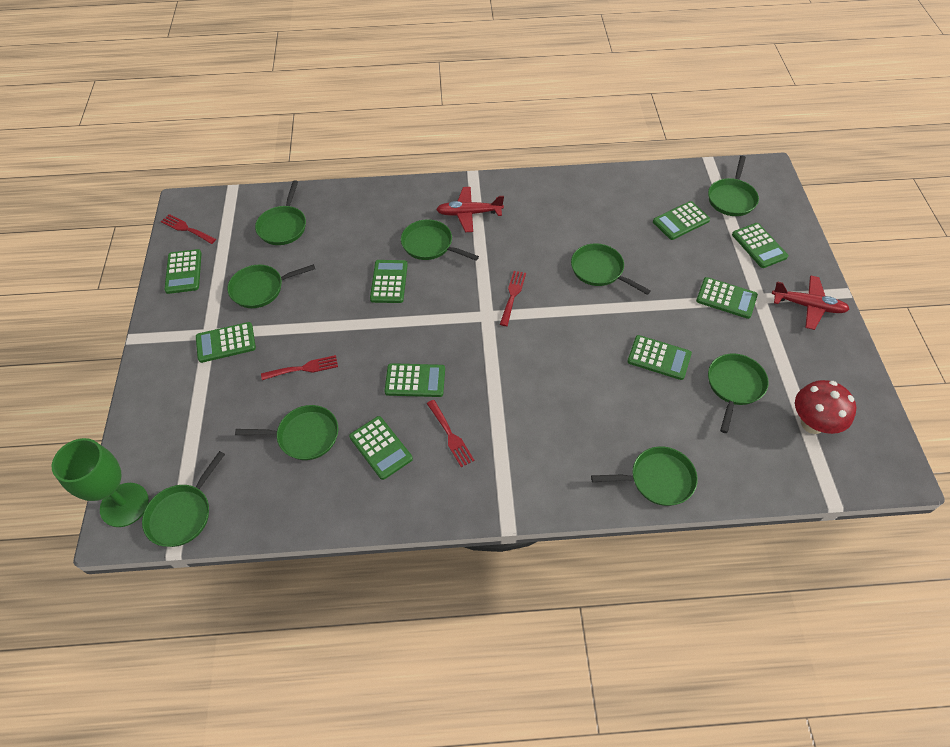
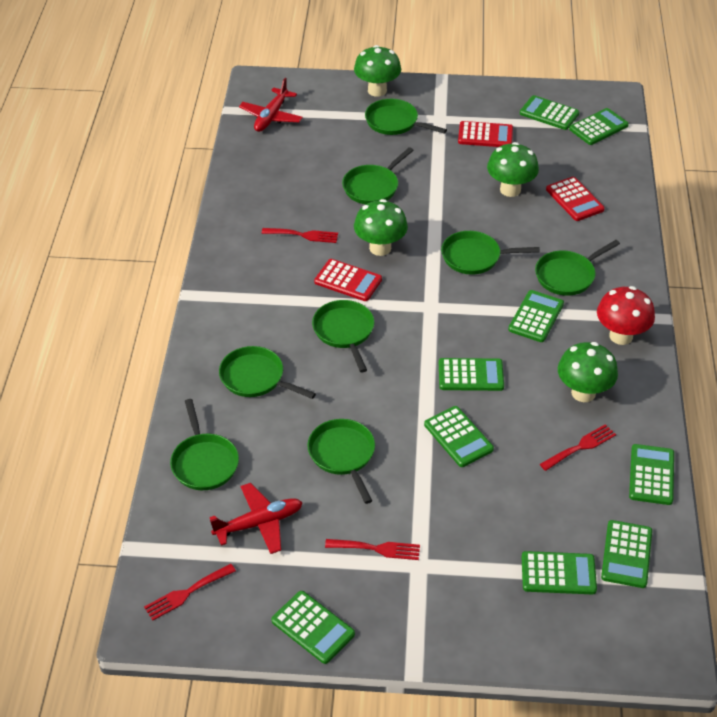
green goblet: [52,438,149,527] = 1 -> none = 0
green mushroom: none = 0 -> [354,45,401,97] [354,199,408,256] [487,142,539,197] [558,342,618,402] = 4
green pan: [142,451,225,547] [227,264,315,308] [235,405,338,460] [255,180,306,245] [401,219,479,261] [571,243,651,295] [591,446,698,506] [708,156,759,216] [708,353,769,433] = 9 -> [170,399,239,490] [219,346,316,399] [307,419,375,504] [312,300,374,372] [342,147,414,204] [365,99,447,135] [441,231,540,275] [535,240,620,296] = 8
red calculator: none = 0 -> [314,259,382,301] [458,121,513,147] [546,177,605,221] = 3

